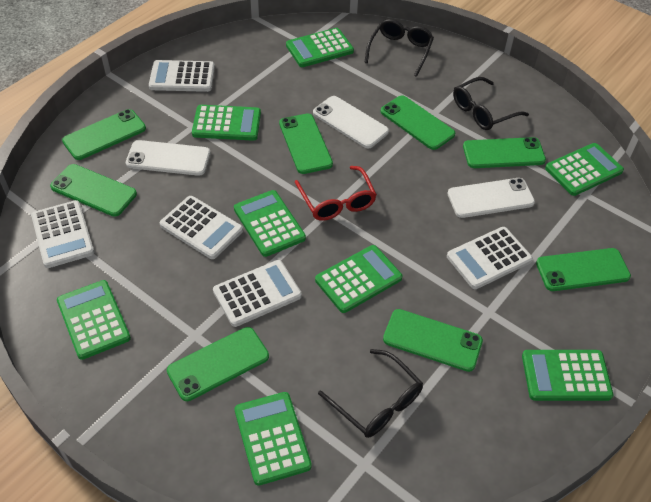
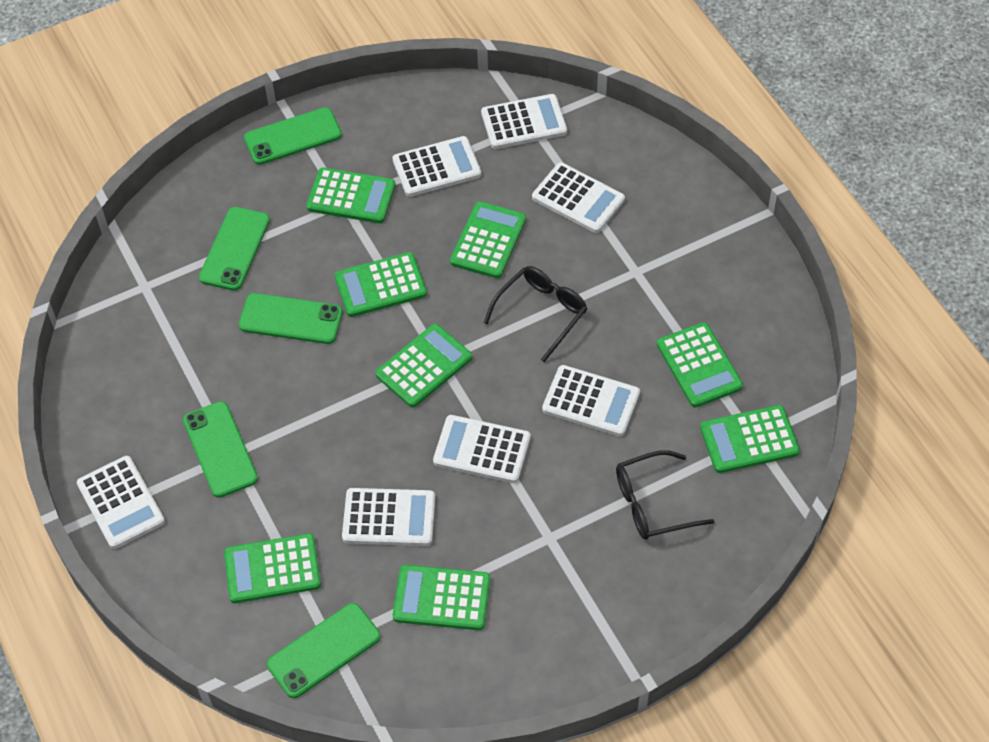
black glasses: [318,349,423,438] [364,19,434,77] [453,77,529,130] = 3 -> [484,266,587,362] [616,450,715,540] = 2
green phone: [50,164,137,217] [62,109,146,160] [167,327,269,401] [279,113,333,174] [380,95,455,150] [383,309,483,372] [463,137,546,168] [536,248,631,291] = 8 -> [183,401,258,498] [199,207,270,291] [239,293,343,344] [244,107,342,165] [267,603,380,698] = 5
red glasses: [295,166,377,221] = 1 -> none = 0
white calculator: [31,200,94,268] [149,60,215,92] [160,196,243,259] [213,260,302,327] [447,227,533,289] = 5 -> [77,456,165,549] [342,488,435,546] [392,136,482,197] [433,415,531,483] [481,94,567,149] [532,163,625,233] [542,365,640,436] = 7
white phone: [126,140,211,176] [313,96,389,148] [447,178,535,218] = 3 -> none = 0

